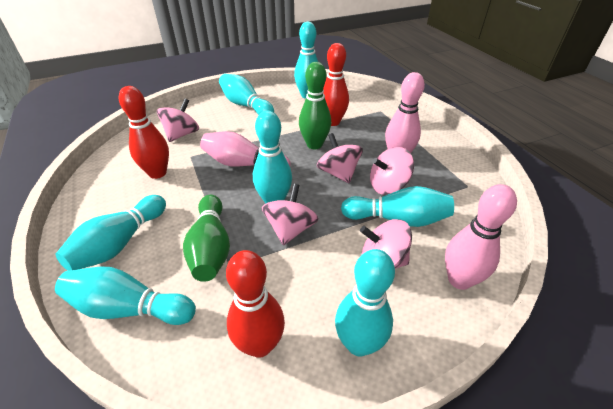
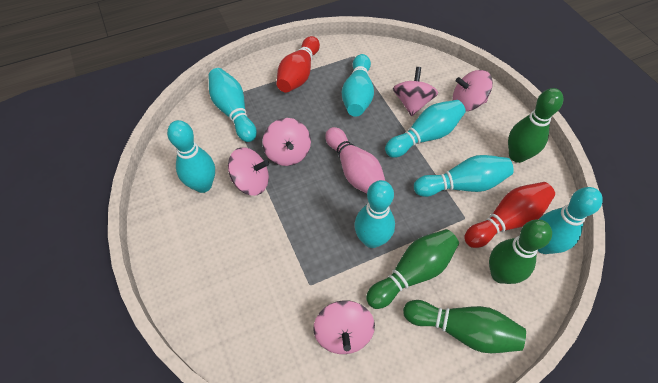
green bowling pin: [183,195,230,282] [299,62,331,150] = 2 -> [366,229,459,309] [403,300,526,353] [489,219,552,284] [508,88,563,163] = 4
pink bowling pin: [200,131,290,166] [385,72,425,153] [445,184,517,290] = 3 -> [325,127,385,194] = 1
red bowling pin: [119,86,169,179] [226,250,285,358] [323,43,349,126] = 3 -> [277,36,320,93] [464,182,555,248] = 2

